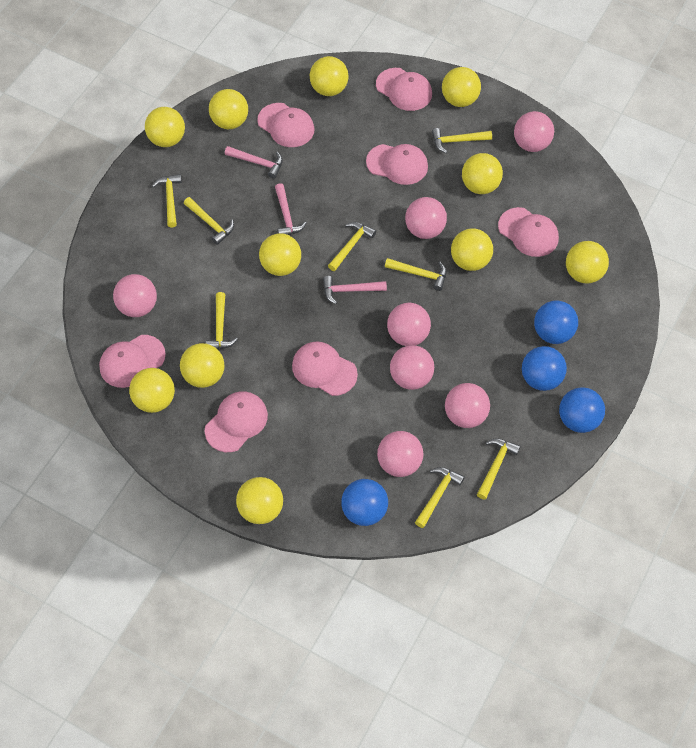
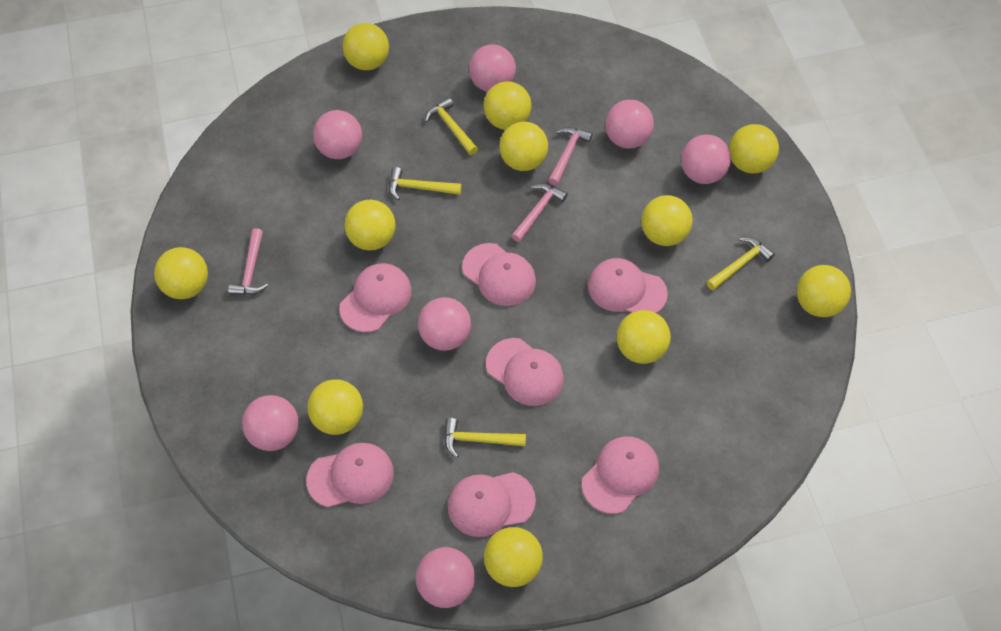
blue ball: [341,479,388,526] [522,346,567,391] [534,300,578,344] [559,387,605,433] = 4 -> none = 0
yellow hammer: [152,174,182,228] [184,197,234,245] [205,292,238,349] [328,222,376,271] [385,258,447,291] [415,467,465,528] [432,128,492,153] [477,438,521,500] = 8 -> [389,167,462,200] [425,97,478,155] [444,418,526,458] [707,237,775,291] = 4

